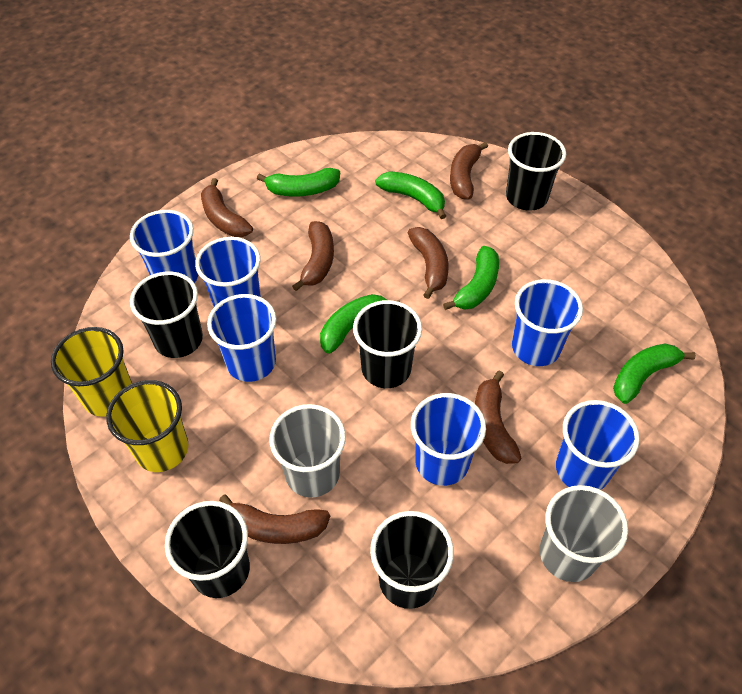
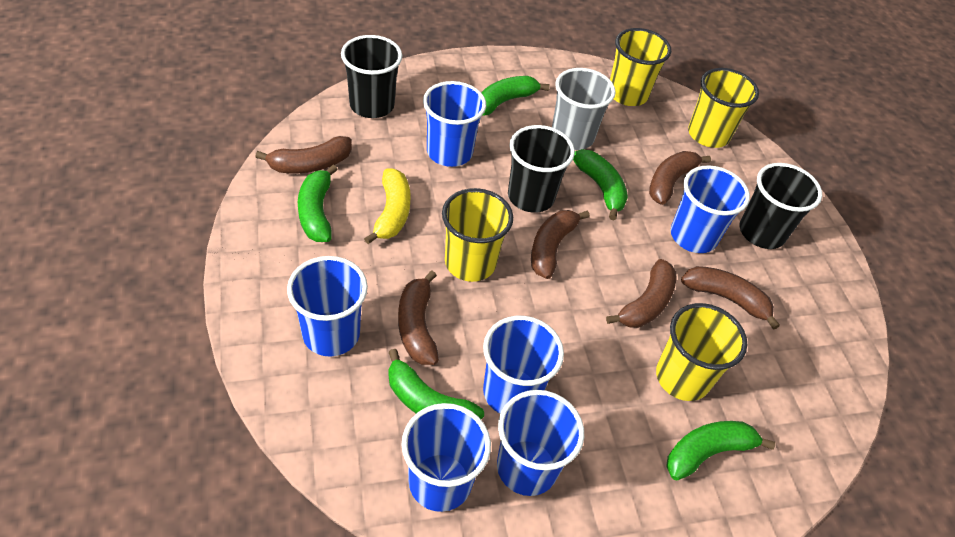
black cup: [130,271,203,358] [165,501,250,598] [353,300,422,388] [370,511,454,609] [506,132,566,211] = 5 -> [341,35,402,118] [508,125,575,213] [739,163,822,249] = 3
grey cup: [269,404,346,498] [540,485,628,582] = 2 -> [552,68,616,150] = 1
yellow banana: none = 0 -> [364,168,411,244] = 1
yellow cup: [51,327,132,417] [106,380,188,472] = 2 -> [442,188,513,282] [610,28,671,106] [656,303,747,401] [688,68,759,148] = 4

